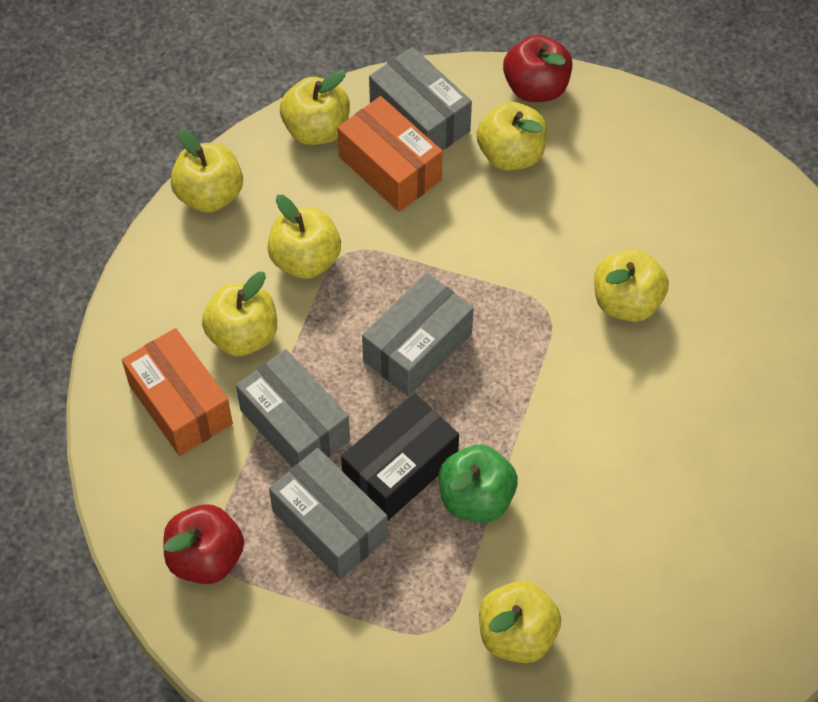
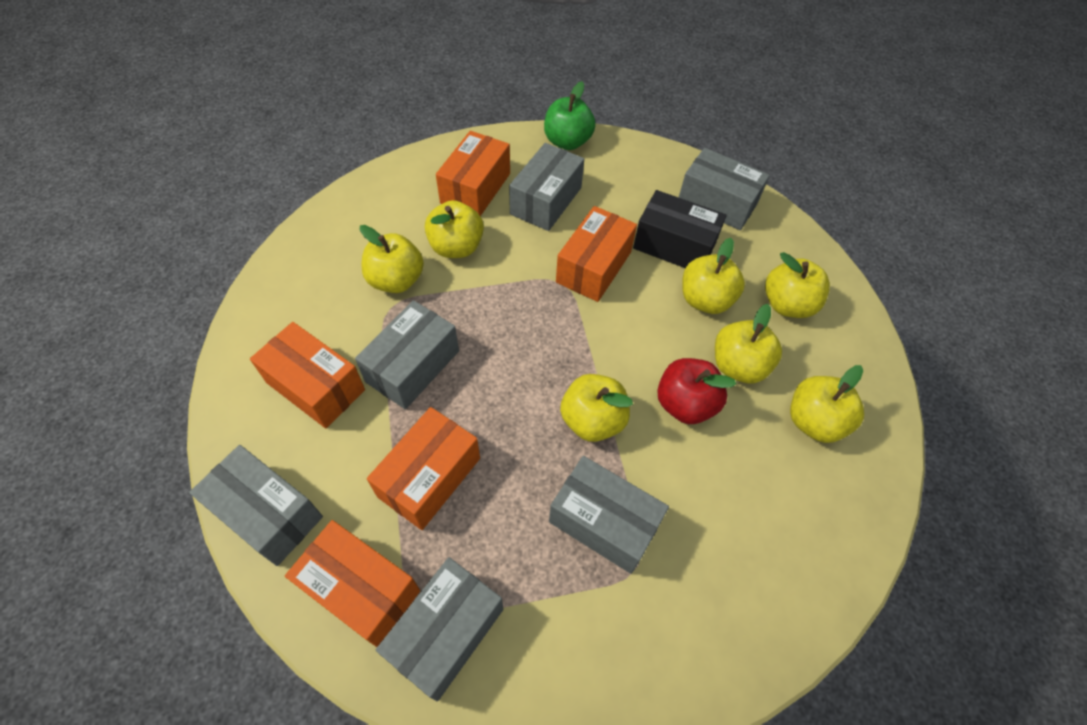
grey box: [236,349,350,467] [269,448,388,579] [362,273,474,397] [369,47,472,151] = 4 -> [189,445,323,566] [355,300,459,409] [376,557,503,701] [509,143,584,231] [549,456,669,574] [679,148,770,230] = 6
orange box: [122,328,233,456] [337,96,443,212] = 2 -> [250,322,365,428] [285,520,420,647] [367,407,480,530] [436,131,510,216] [556,206,637,302] = 5
red apple: [164,504,244,584] [503,35,573,102] = 2 -> [657,358,736,424] = 1

